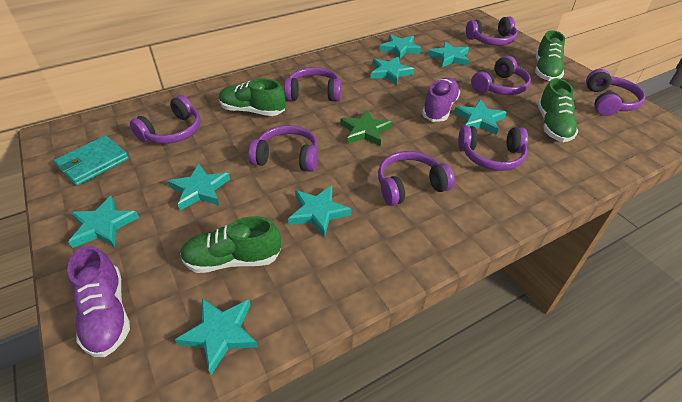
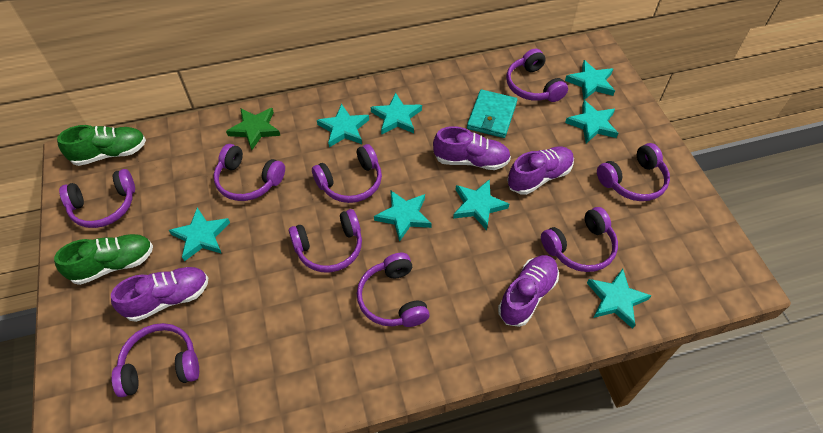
green shoe: [180,216,281,273] [219,79,285,116] [535,30,565,81] [537,78,578,142] = 4 -> [54,234,153,285] [57,125,146,166] = 2
purple headphones: [130,95,201,144] [248,125,318,172] [284,67,341,101] [378,151,455,206] [458,126,528,171] [466,17,518,46] [471,56,531,95] [586,69,645,116] = 8 -> [59,169,135,228] [112,323,199,397] [213,144,285,201] [289,209,362,273] [312,144,382,203] [357,253,430,327] [506,49,568,102] [541,207,618,272] [597,143,670,201] = 9
purple shoe: [67,245,130,357] [422,77,460,122] = 2 -> [111,267,208,322] [433,126,511,170] [498,255,559,327] [507,146,574,195] = 4

